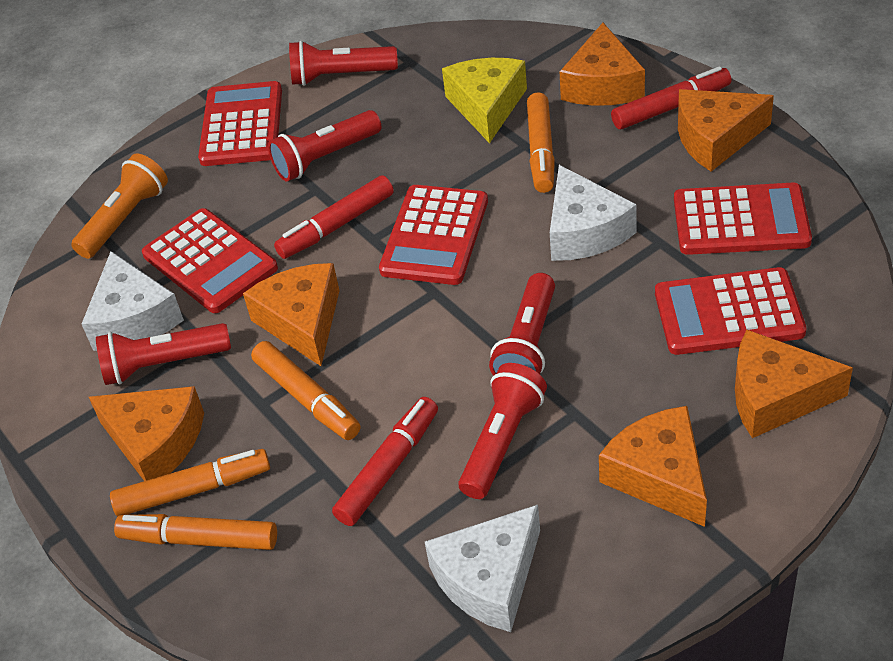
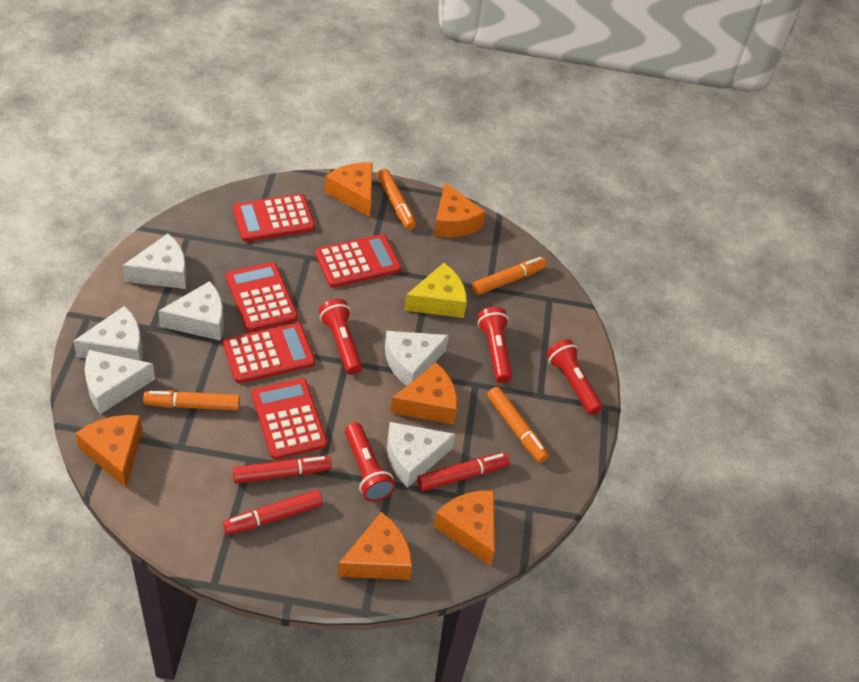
orange flashlight: [71,153,168,259] = 1 -> none = 0
red flashlight: [96,323,231,385] [268,110,381,182] [289,40,398,86] [458,363,547,499] [489,273,555,376] = 5 -> [319,299,362,375] [345,422,395,502] [477,307,512,383] [546,339,603,415] = 4
white cheese: [82,251,184,351] [425,505,540,632] [550,165,637,261] = 3 -> [73,306,143,361] [85,350,155,414] [122,234,187,289] [158,281,224,341] [385,331,449,386] [387,422,456,488] = 6

